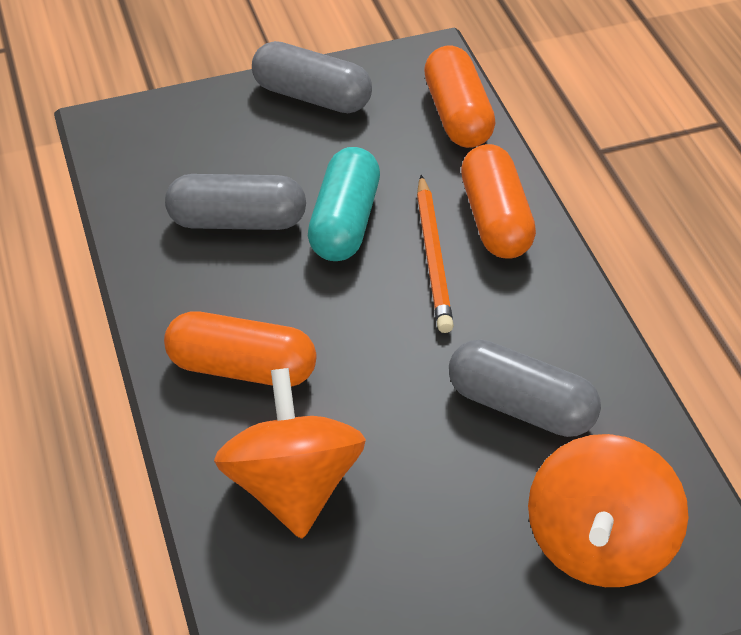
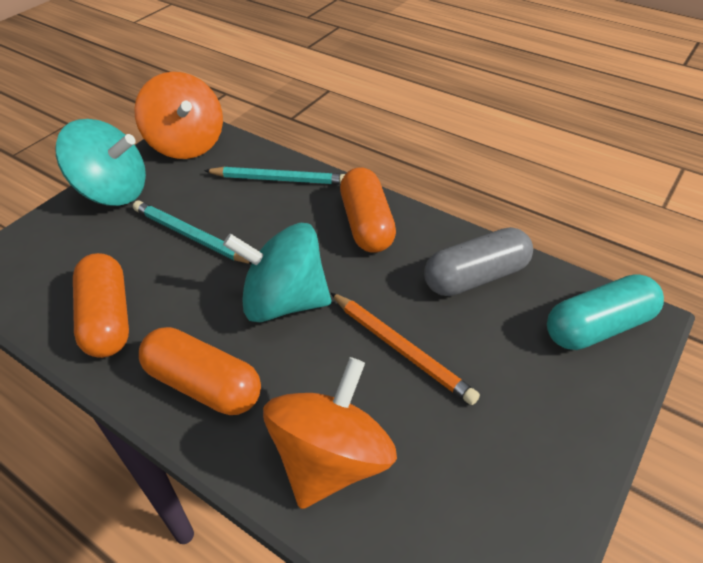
grey capsule: [165,174,306,230] [252,41,372,113] [449,339,601,437] = 3 -> [424,227,533,296] = 1
turquoise pencil: none = 0 -> [133,200,252,264] [204,167,345,185] = 2
turquoise spinning top: none = 0 -> [56,119,146,206] [223,223,331,322] = 2

